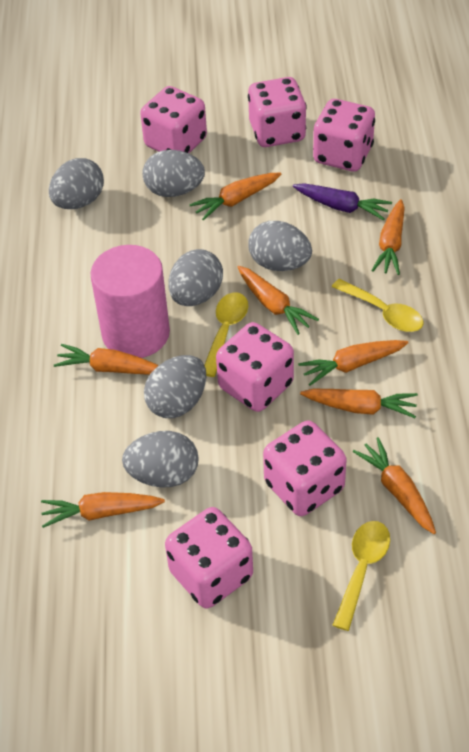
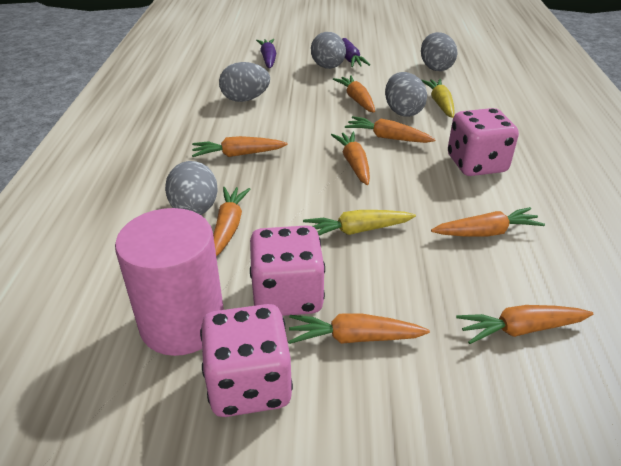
grey egg: [49,158,104,209] [122,431,199,487] [142,150,205,197] [144,355,206,418] [168,249,223,306] [248,221,312,271] = 6 -> [165,161,218,215] [219,62,270,102] [311,32,346,69] [385,72,427,117] [421,32,458,71] = 5
pink dice: [140,86,207,153] [165,507,253,608] [216,322,294,412] [248,77,307,147] [263,420,347,516] [313,99,375,172] = 6 -> [200,304,293,417] [250,225,325,316] [448,108,519,176] = 3
purple carrot: [293,183,392,220] = 1 -> [256,39,276,68] [342,38,370,67] = 2
yellow carrot: none = 0 -> [303,210,416,235] [421,79,455,118] = 2
yellow spoon: [204,292,248,377] [332,279,423,332] [333,521,390,631] = 3 -> none = 0

